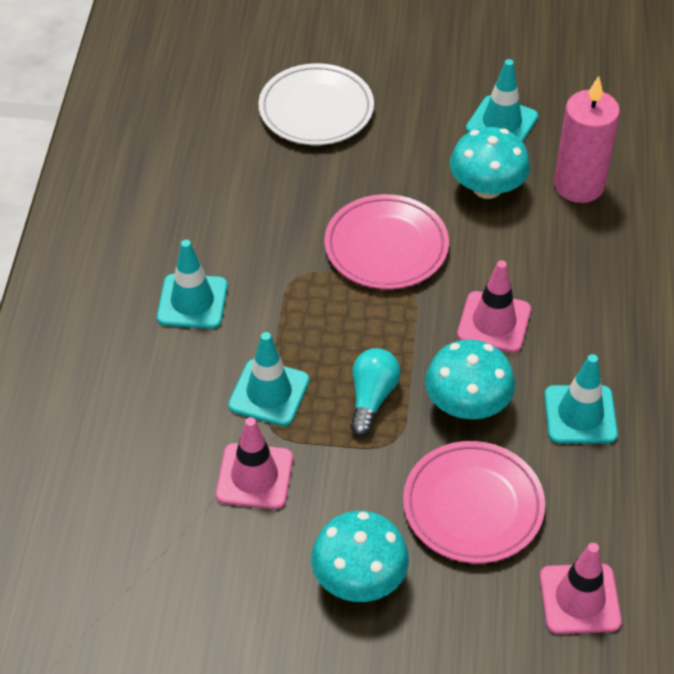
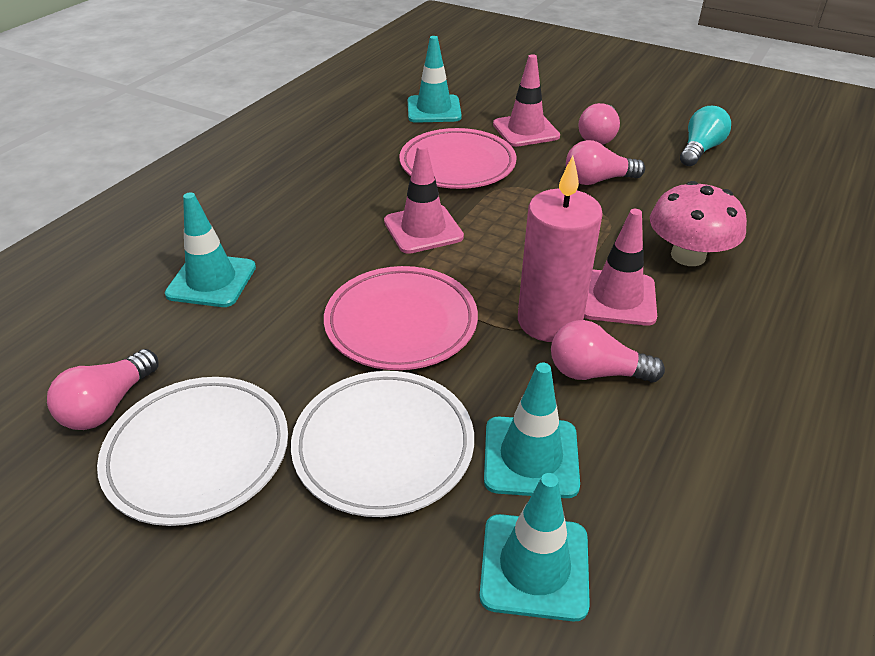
pink light bulb: none = 0 -> [47,349,159,430] [551,320,665,383] [566,140,645,185] [578,103,620,145] = 4
pink mushroom: none = 0 -> [650,181,747,266] = 1
turquoise mushroom: [311,511,409,602] [425,340,515,419] [450,127,530,199] = 3 -> none = 0
white plate: [259,63,374,145] = 1 -> [97,377,288,526] [291,371,474,517] = 2

